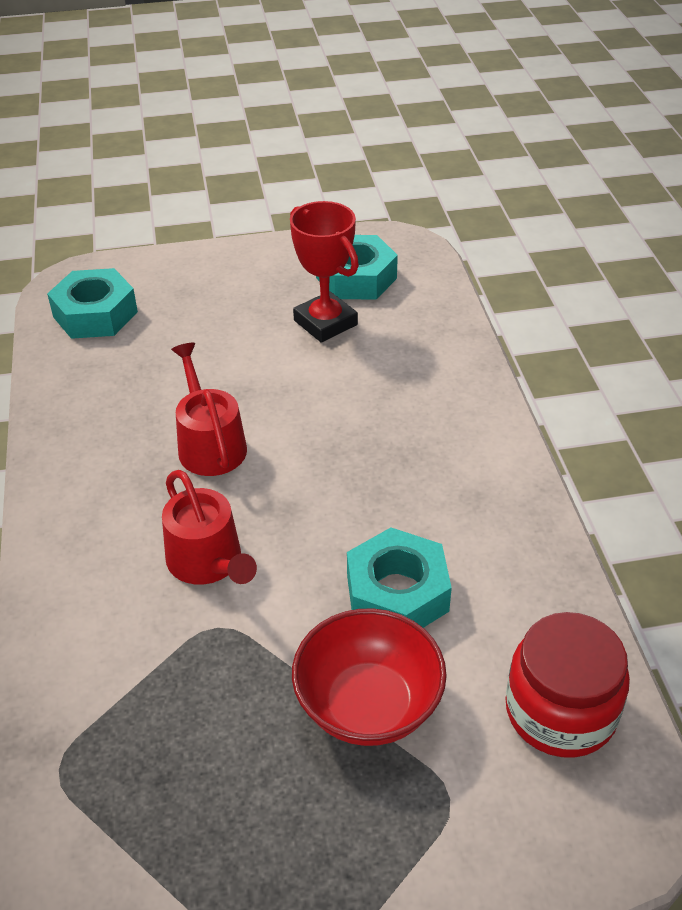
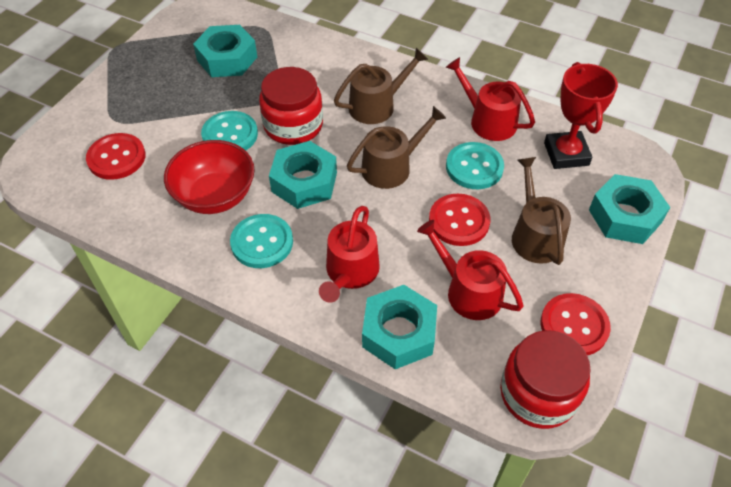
brown watering can: none = 0 -> [334,48,428,124] [347,106,446,189] [512,157,571,265] = 3
red button: none = 0 -> [86,133,145,180] [429,194,490,246] [541,293,611,355] = 3
red jar: [505,612,630,758] = 1 -> [259,67,323,145] [500,330,591,429] = 2
red watering can: [162,470,257,585] [171,343,247,476] = 2 -> [319,206,380,303] [417,220,524,320] [446,57,535,141] = 3
turquoise button: none = 0 -> [201,111,258,151] [230,214,293,268] [446,142,504,189] = 3
turquoise nut: [47,268,138,339] [316,235,398,299] [347,528,452,628] = 3 -> [193,25,257,77] [269,141,337,209] [362,285,437,369] [589,174,670,244] = 4

